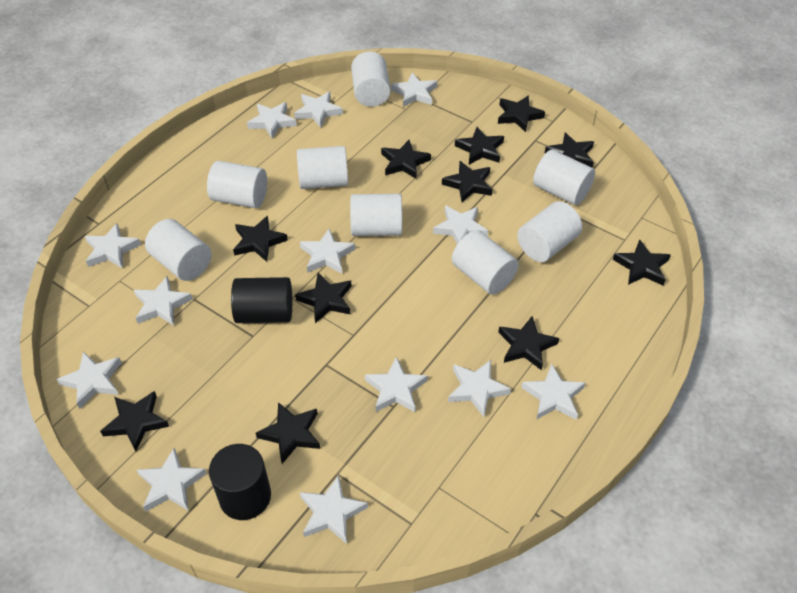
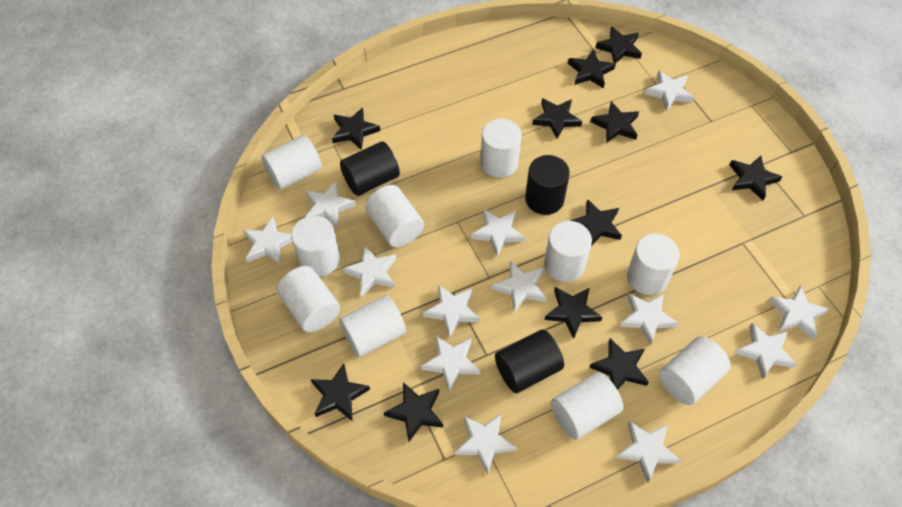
black cylinder: [209,444,271,520] [231,277,292,323] = 2 -> [340,141,400,196] [495,329,564,393] [525,155,570,215] = 3
white cylinder: [145,219,211,281] [207,161,267,208] [297,146,348,189] [350,194,402,236] [351,51,390,107] [452,230,519,295] [517,201,582,262] [533,150,595,205] = 8 -> [261,135,322,190] [277,266,340,332] [291,216,340,277] [339,295,406,357] [365,185,424,247] [480,119,521,178] [544,221,592,282] [551,372,623,440] [627,234,680,295] [659,336,731,405] = 10

